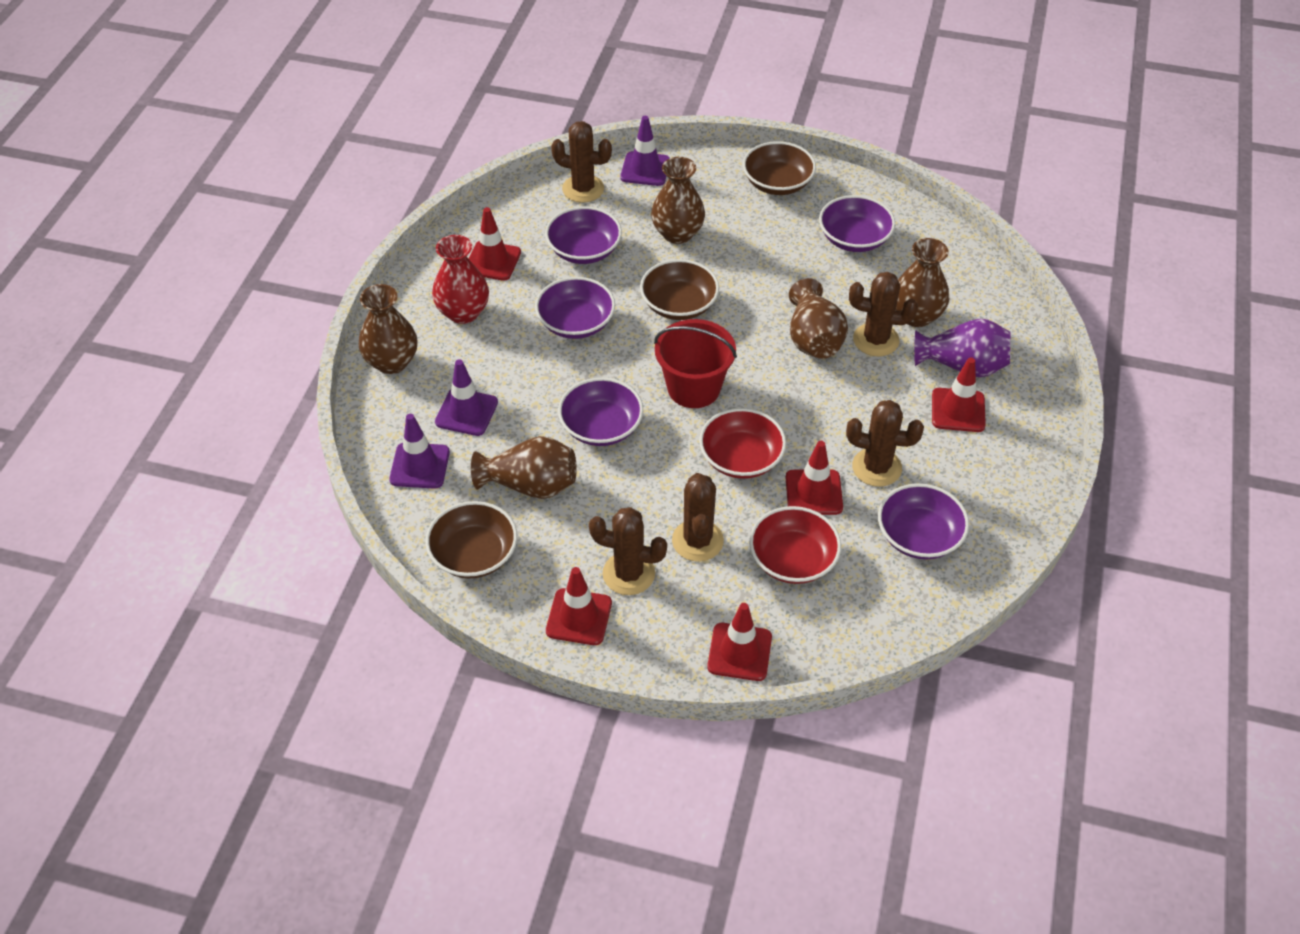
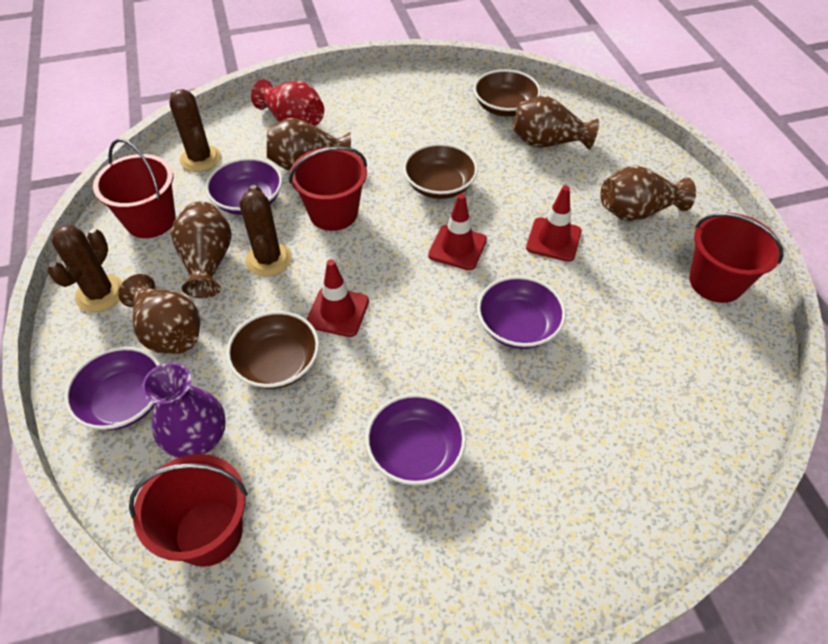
brown cactus: [551,121,612,203] [589,507,667,595] [672,473,724,562] [846,400,924,487] [849,272,918,356] = 5 -> [47,225,123,312] [169,89,221,172] [240,185,292,276] = 3
purple bowl: [535,277,615,339] [545,206,622,264] [558,378,643,446] [819,195,895,252] [878,483,969,559] = 5 -> [64,347,160,430] [205,157,282,215] [365,393,466,485] [477,276,566,349] = 4
purple traffic cone: [389,414,450,489] [435,359,498,436] [620,116,670,186] = 3 -> none = 0
red bowl: [699,408,786,479] [749,506,841,584] = 2 -> none = 0
red bucket: [654,319,737,408] = 1 -> [93,139,176,238] [129,454,248,567] [289,146,367,231] [689,213,784,303] = 4
red traffic cone: [469,207,521,281] [546,567,612,645] [707,603,772,681] [785,441,843,515] [932,357,986,432] = 5 -> [306,259,369,337] [428,194,487,270] [526,186,582,262] = 3

